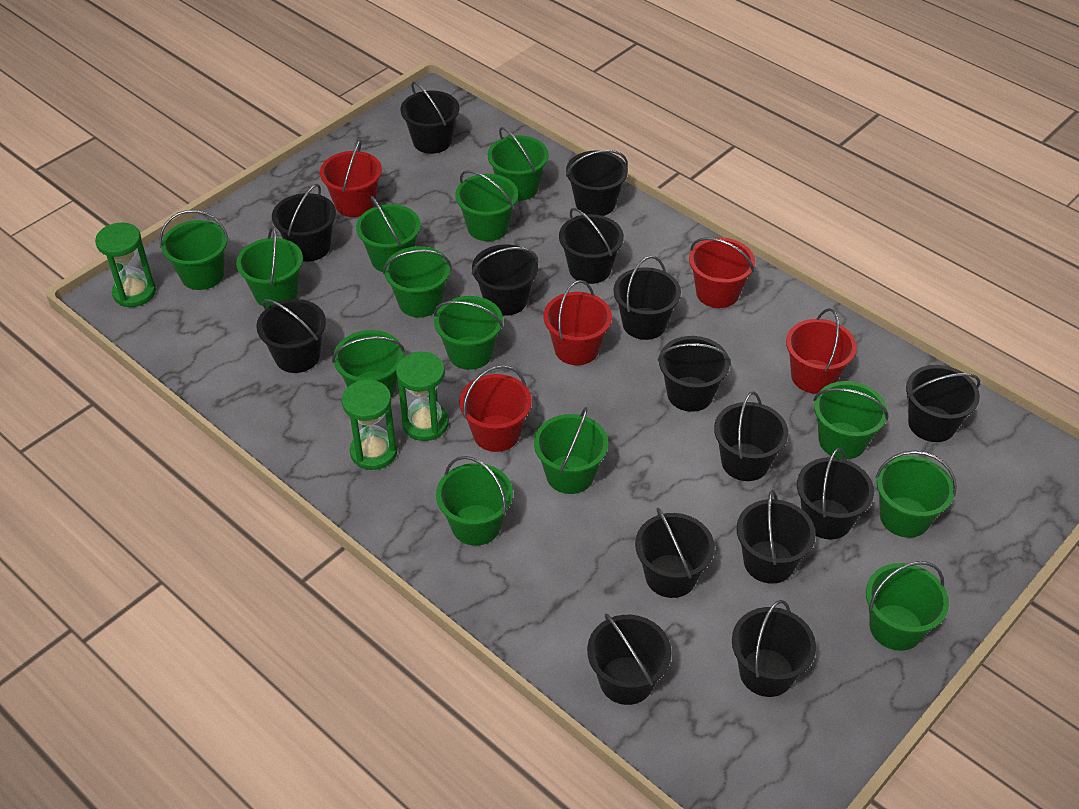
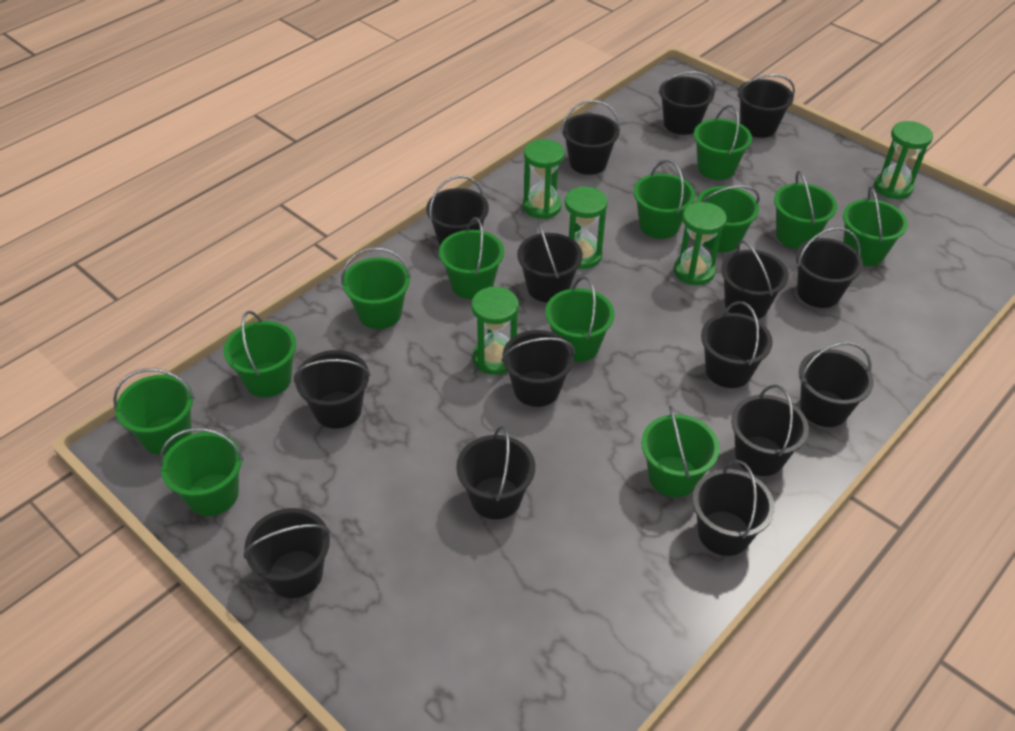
green bucket: [160,210,229,290] [236,226,303,308] [332,330,405,397] [356,196,421,272] [383,246,452,318] [434,296,503,370] [436,456,513,546] [455,170,518,241] [488,127,549,201] [534,407,608,494] [814,381,888,459] [866,561,949,651] [876,451,957,538] = 13 -> [113,368,195,455] [159,428,244,516] [224,311,296,397] [341,247,411,329] [439,217,504,299] [545,276,615,362] [633,160,695,239] [641,406,720,497] [694,105,752,180] [696,185,760,252] [774,171,837,249] [843,187,908,266] = 12
green hourglass: [95,223,156,307] [342,380,397,470] [396,352,449,441] = 3 -> [471,287,519,375] [523,139,565,219] [565,186,608,269] [674,202,727,285] [874,121,933,199] = 5
red bucket: [320,139,382,217] [459,365,532,452] [544,280,612,365] [689,237,755,308] [786,308,857,394] = 5 -> none = 0

